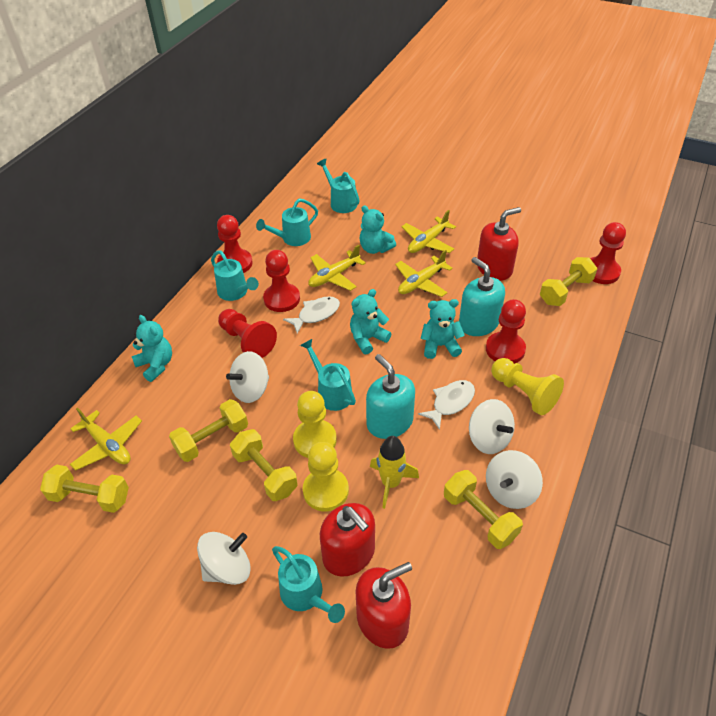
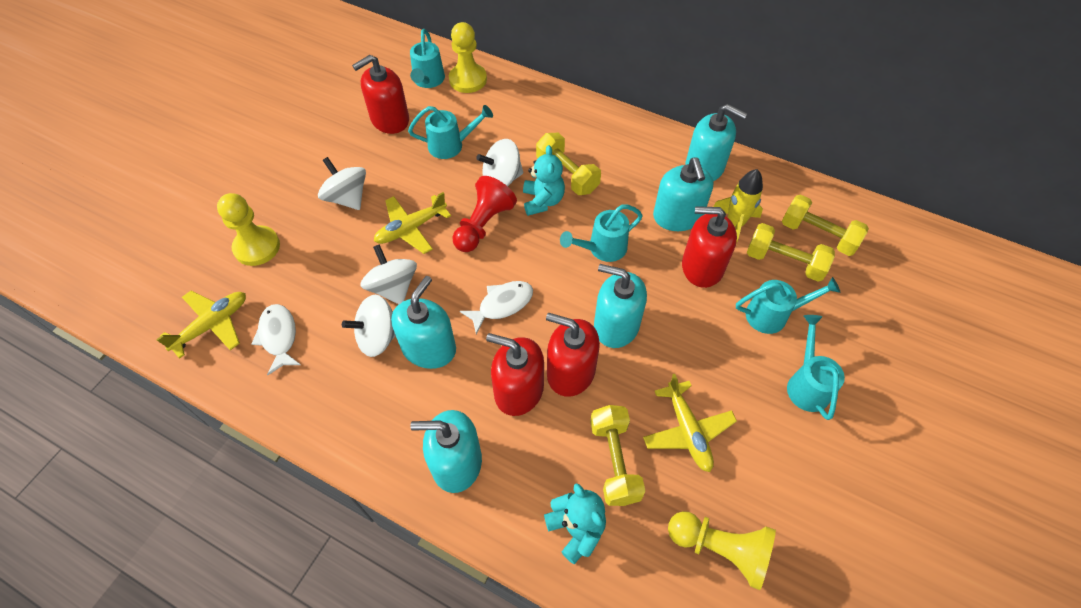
red pawn: [217,215,253,273] [218,309,277,358] [263,250,300,312] [486,299,526,364] [590,222,626,284] = 5 -> [453,176,517,252] = 1
red soap dispenser: [320,503,375,577] [356,562,412,649] [477,207,521,281] = 3 -> [352,55,409,134] [486,333,544,416] [546,313,600,397] [682,206,737,288] = 4
turquoise soap dispenser: [366,354,415,439] [459,257,505,336] = 2 -> [391,276,456,369] [410,410,482,493] [594,264,647,348] [653,158,713,231] [685,104,748,181] = 5
turquoise teddy bear: [132,315,172,382] [350,289,391,354] [359,205,396,254] [421,299,465,359] = 4 -> [523,145,565,216] [544,483,606,564] = 2
yellow dumbbell: [40,465,129,513] [169,399,248,462] [230,429,298,501] [444,470,523,549] [540,257,597,306] = 5 -> [536,133,601,195] [590,405,645,506] [747,223,835,282] [782,194,869,256] = 4
yellow plane: [70,407,142,471] [308,245,366,291] [395,250,453,297] [402,210,456,253] = 4 -> [156,291,246,359] [374,192,451,254] [643,374,737,472] = 3

